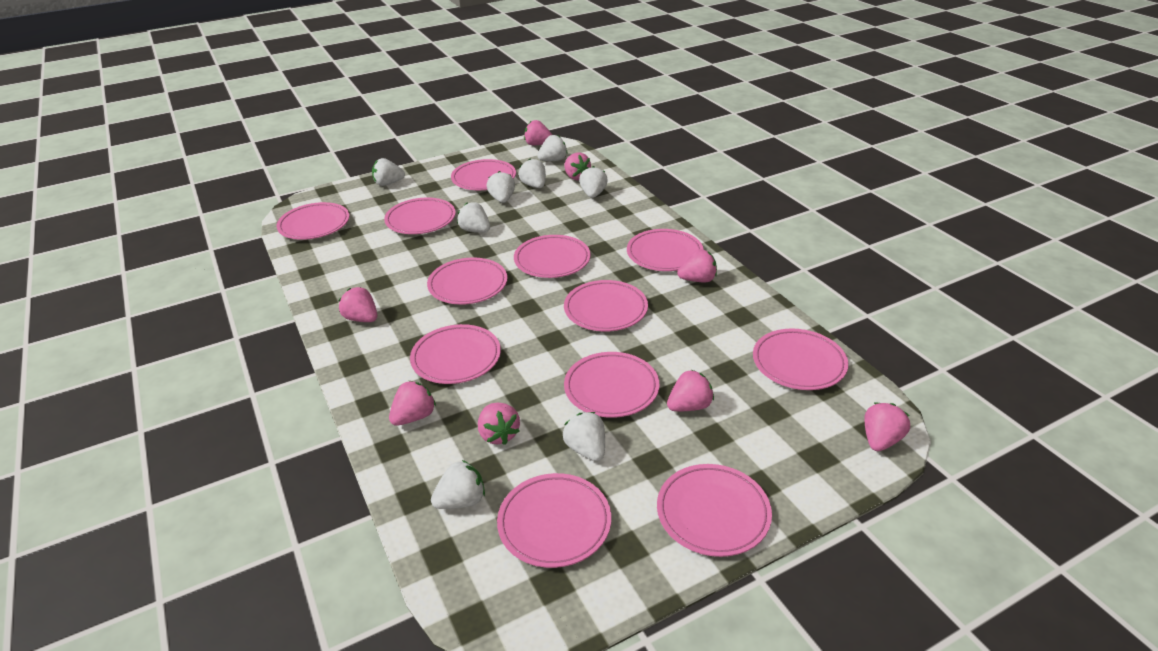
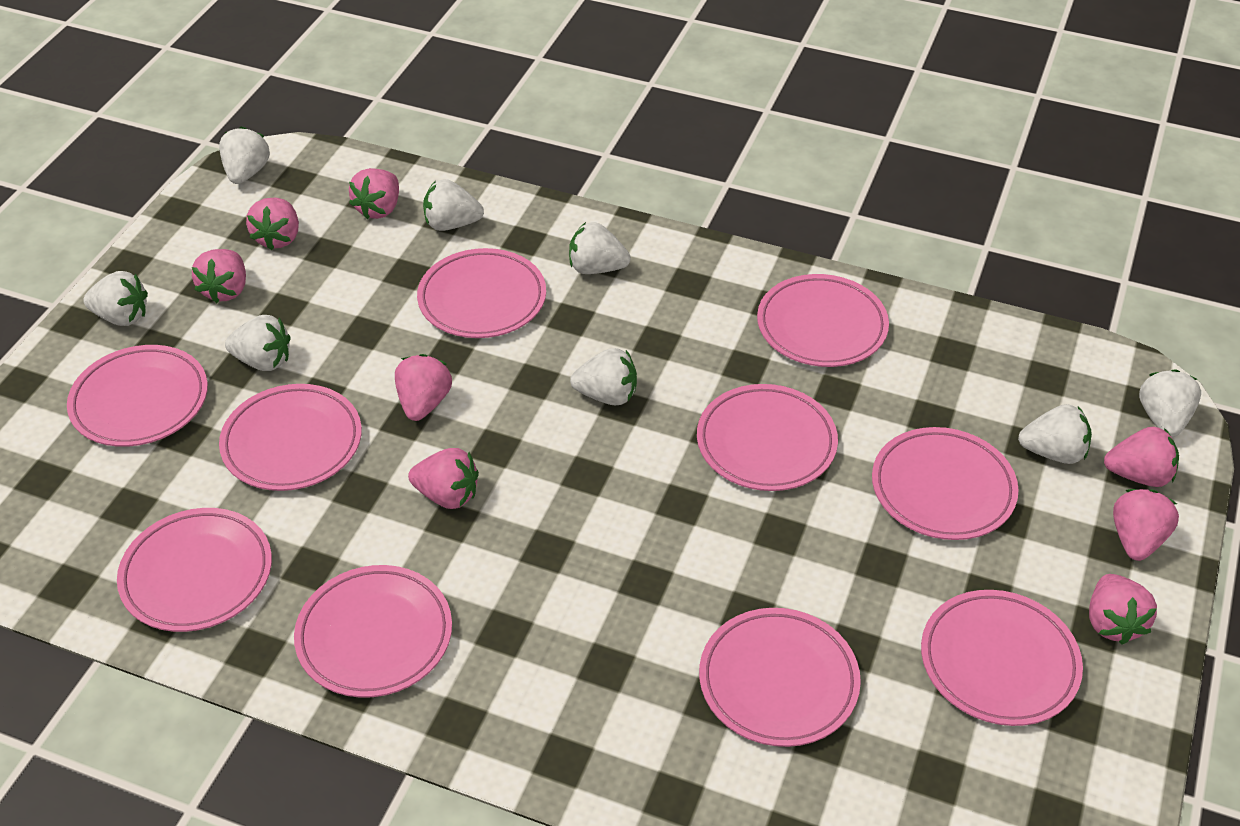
pink plate: [276,202,350,240] [384,198,456,234] [410,324,501,384] [427,258,507,305] [451,159,516,190] [497,473,611,568] [514,235,591,278] [564,280,648,331] [564,352,659,418] [627,229,704,271] [657,464,772,557] [753,328,848,390] = 12 -> [67,345,208,447] [117,508,272,632] [219,384,362,491] [294,565,452,698] [417,248,546,338] [697,384,838,491] [699,608,861,747] [757,274,889,367] [872,427,1019,540] [921,590,1083,726] = 10

